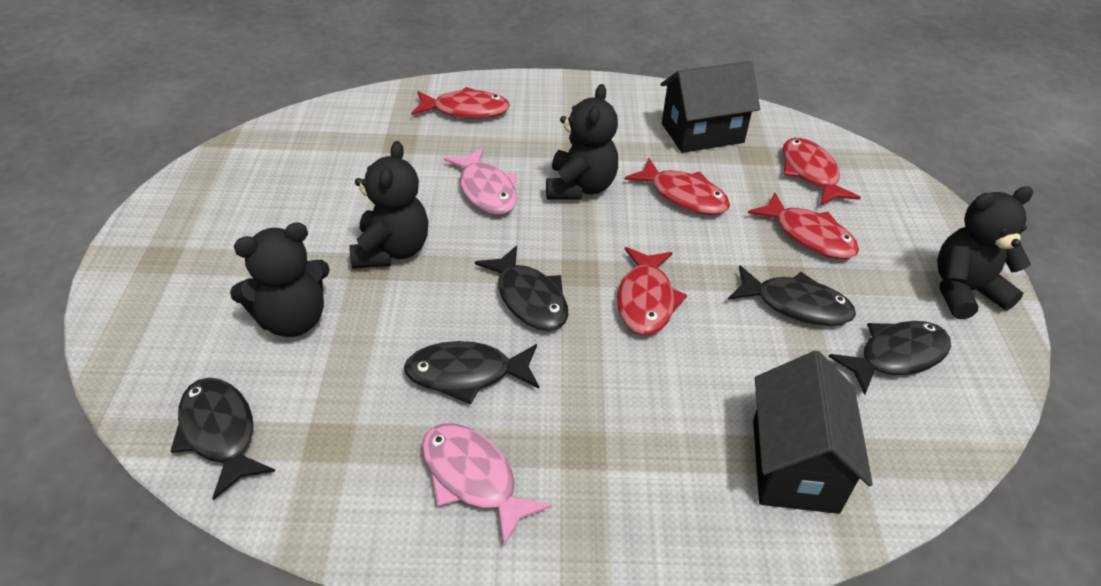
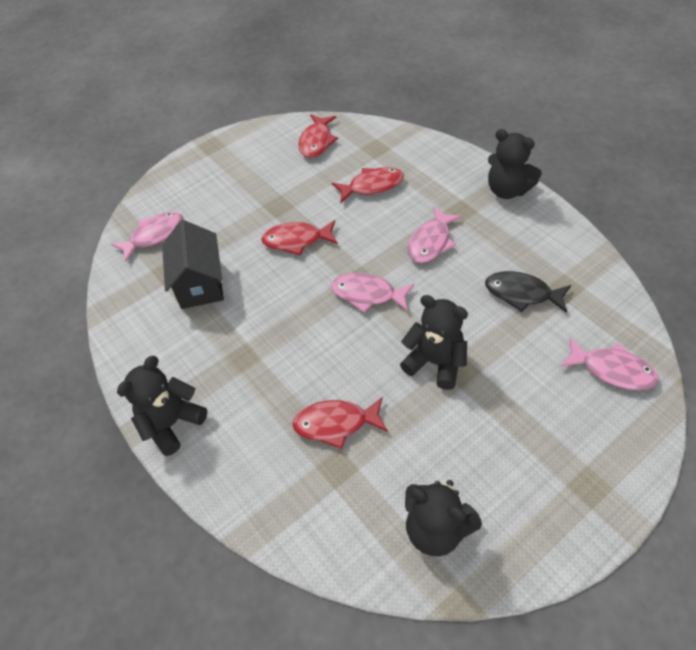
black fish: [171,378,275,500] [404,341,539,404] [475,245,569,331] [728,265,856,326] [829,321,951,395] = 5 -> [485,271,571,313] = 1
black house: [660,61,760,153] [753,351,873,514] = 2 -> [162,220,224,309] = 1
pink fish: [422,423,552,546] [444,148,517,215] = 2 -> [111,212,183,262] [331,273,414,313] [408,207,462,263] [560,337,659,390] = 4
red fish: [411,87,510,119] [617,247,687,335] [625,158,730,215] [748,192,859,259] [783,138,861,206] = 5 -> [261,220,338,255] [292,397,388,449] [298,114,338,158] [332,167,404,203] = 4

